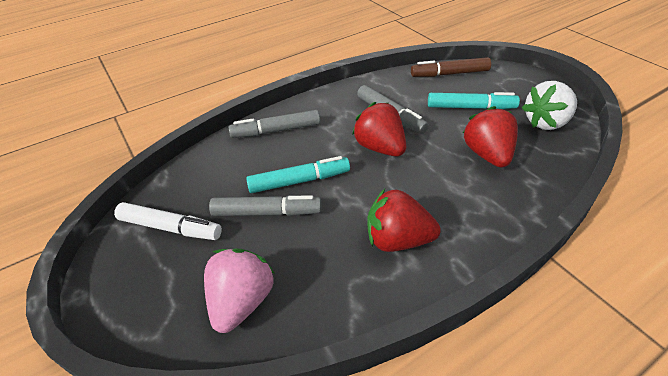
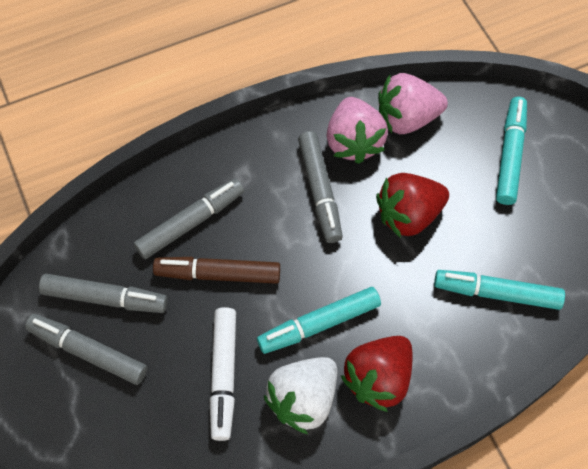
grey marker: [209,195,321,216] [229,110,320,138] [357,85,429,134] = 3 -> [25,314,147,385] [39,274,168,313] [134,178,244,259] [298,131,343,243] = 4
pink strawberry: [204,248,275,333] = 1 -> [326,97,388,164] [378,73,448,134] = 2
red strawberry: [352,102,406,157] [367,189,441,252] [463,106,518,168] = 3 -> [341,336,412,412] [376,173,449,238] = 2
turquoise marker: [246,156,350,193] [428,92,520,109] = 2 -> [257,287,381,354] [434,270,565,310] [496,97,527,205] = 3

